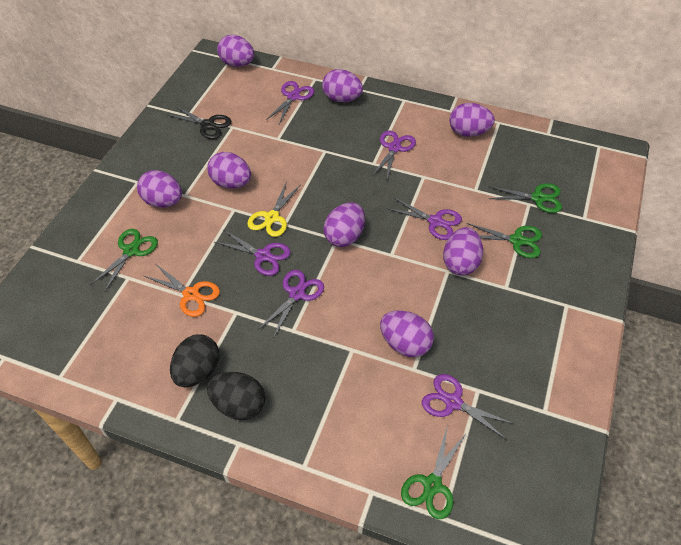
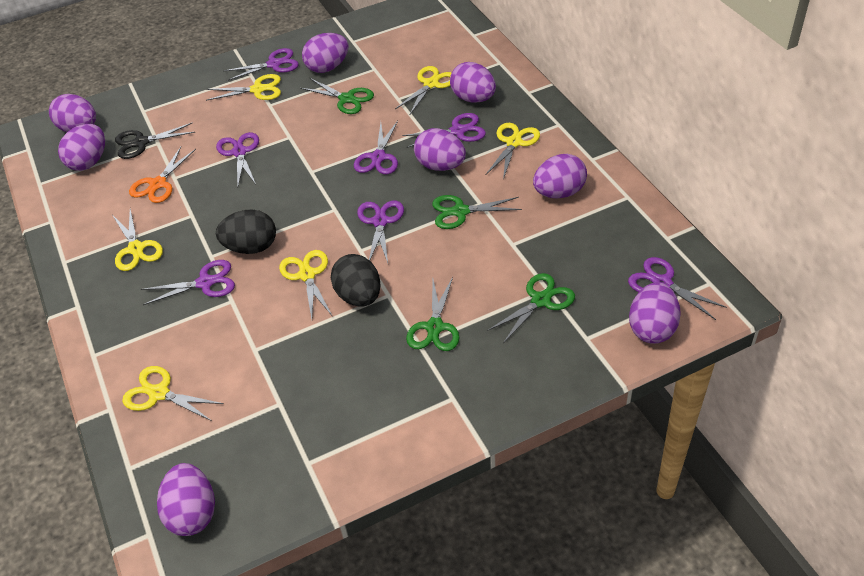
purple scissors: [215,230,291,276] [258,270,324,337] [266,81,314,124] [372,131,416,179] [386,197,462,240] [422,374,514,440] = 6 -> [141,260,235,305] [216,132,259,187] [224,48,299,81] [354,121,398,174] [357,200,404,263] [402,113,486,148] [628,257,727,320] = 7
yellow scissors: [247,181,300,237] = 1 -> [113,209,163,271] [122,366,224,421] [206,74,281,101] [279,250,333,319] [395,66,452,114] [486,123,540,179] = 6

